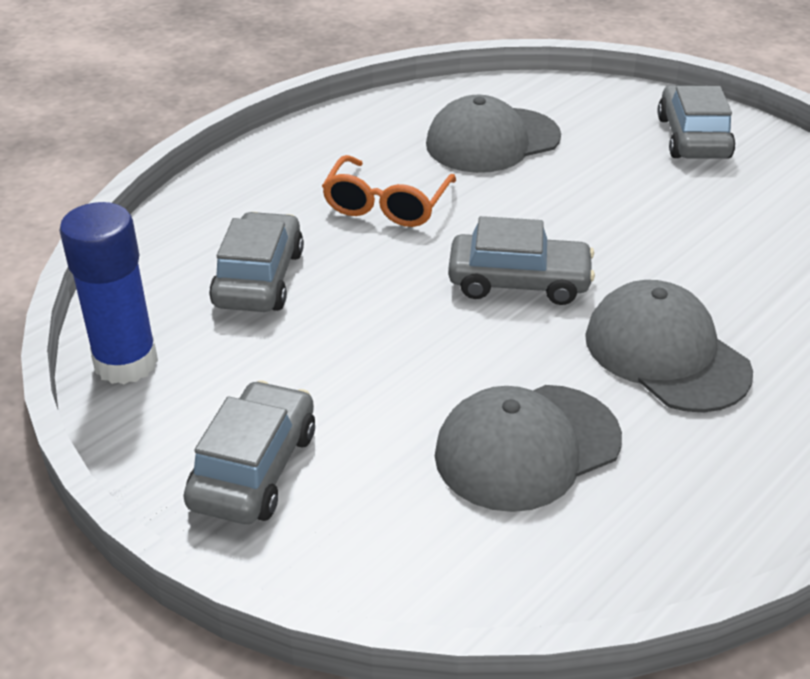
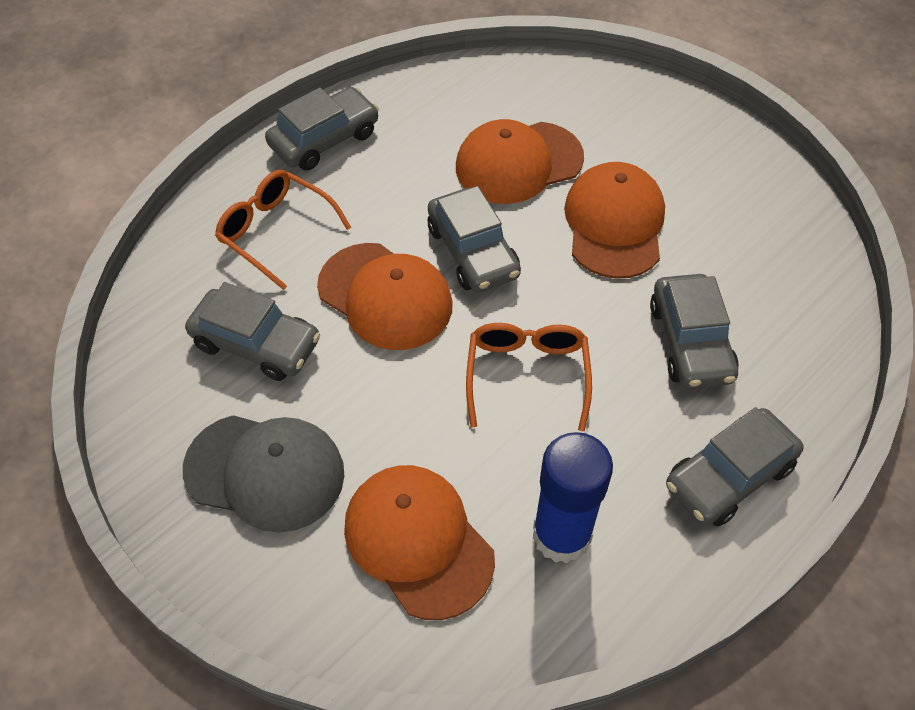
grey cap: [426,95,561,173] [435,385,622,512] [585,280,753,412] = 3 -> [183,415,344,532] = 1
grey car: [183,380,315,524] [209,212,304,312] [448,216,595,305] [657,85,735,159] = 4 -> [185,282,320,381] [265,87,379,170] [428,186,521,292] [650,274,739,389] [666,407,804,527] = 5
orange cap: none = 0 -> [317,243,453,350] [344,465,495,620] [456,119,584,204] [564,162,665,279] = 4
orange glasses: [322,155,456,227] = 1 -> [215,170,351,290] [466,323,592,431] = 2

